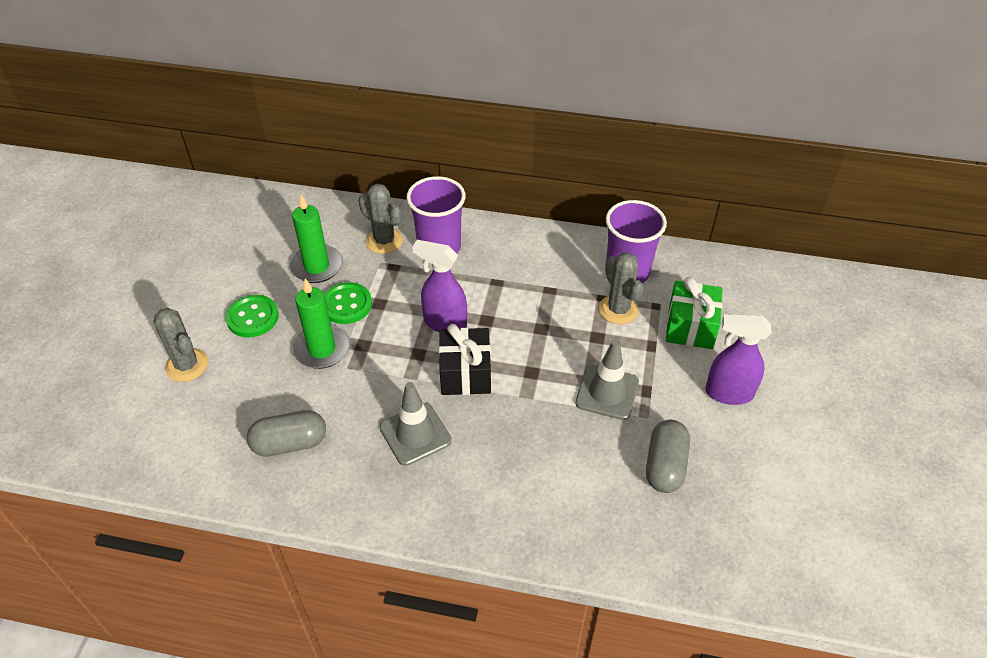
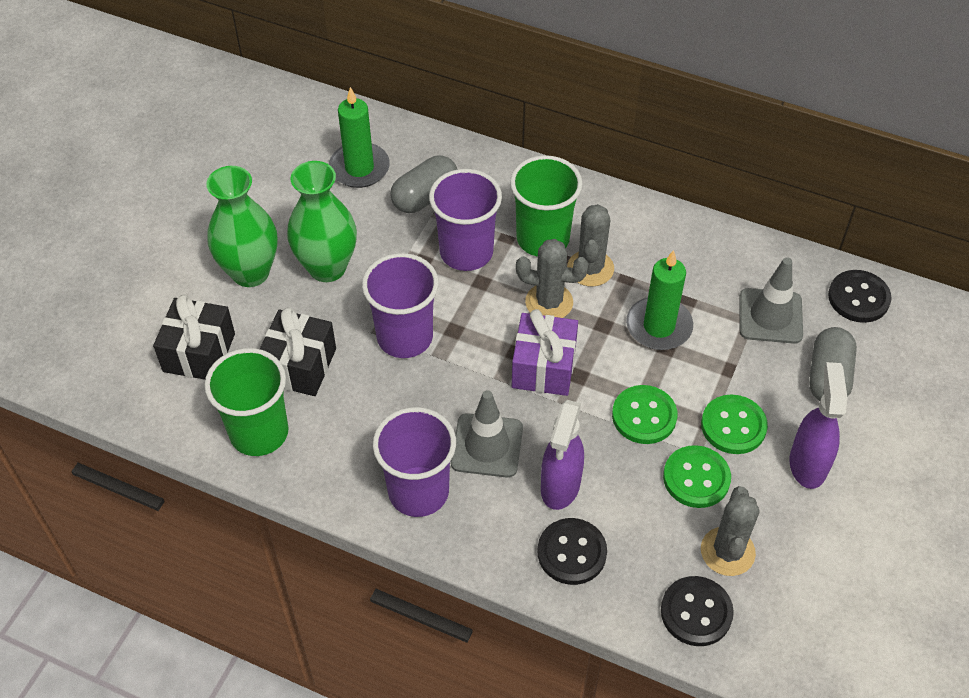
black button: none = 0 -> [538,518,607,585] [661,576,734,646] [828,270,891,323] = 3
black gift: [439,324,491,395] = 1 -> [153,294,235,380] [260,307,336,396] = 2
green button: [225,295,279,337] [324,282,372,324] = 2 -> [612,385,677,444] [663,445,731,508] [701,395,768,454] = 3
green cup: none = 0 -> [204,348,288,456] [510,155,583,257] = 2
green gift: [666,277,722,349] = 1 -> none = 0
green vase: none = 0 -> [206,166,278,287] [287,161,357,282] = 2
purple cup: [407,176,466,253] [606,200,667,283] = 2 -> [362,253,439,358] [373,407,456,517] [429,169,502,271] = 3
purple gift: none = 0 -> [512,309,578,396] = 1

